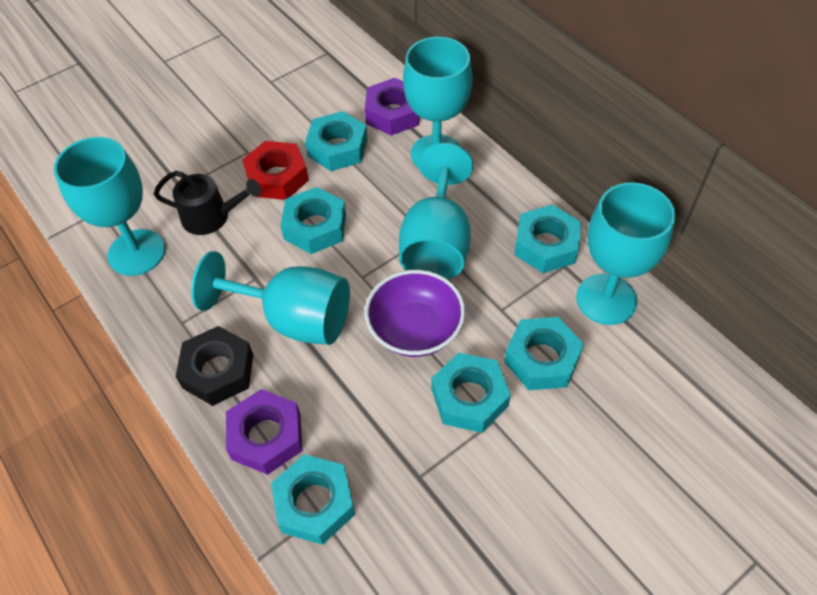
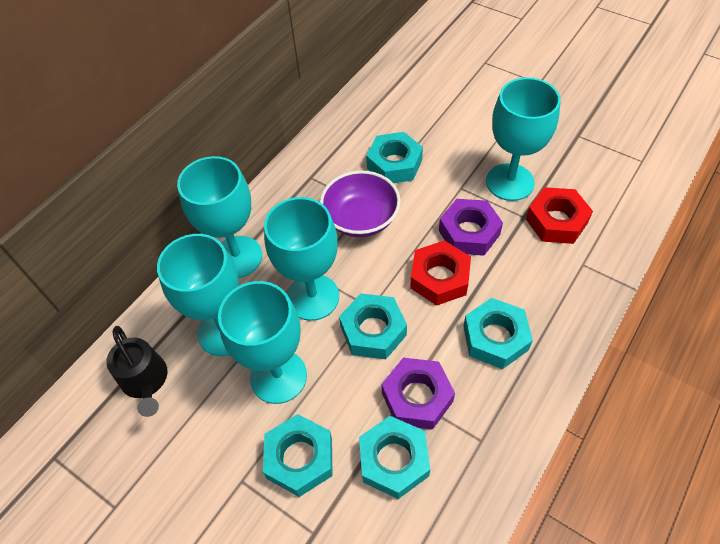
black nut: [175,326,253,406] = 1 -> none = 0
red nut: [242,141,309,200] = 1 -> [410,240,471,306] [526,187,593,244] = 2
turquoise nut: [271,454,355,545] [281,187,346,254] [305,111,368,171] [432,353,511,433] [504,317,584,390] [514,205,581,273] = 6 -> [263,414,333,497] [339,293,407,359] [359,416,430,499] [366,132,423,183] [463,298,533,369] = 5

